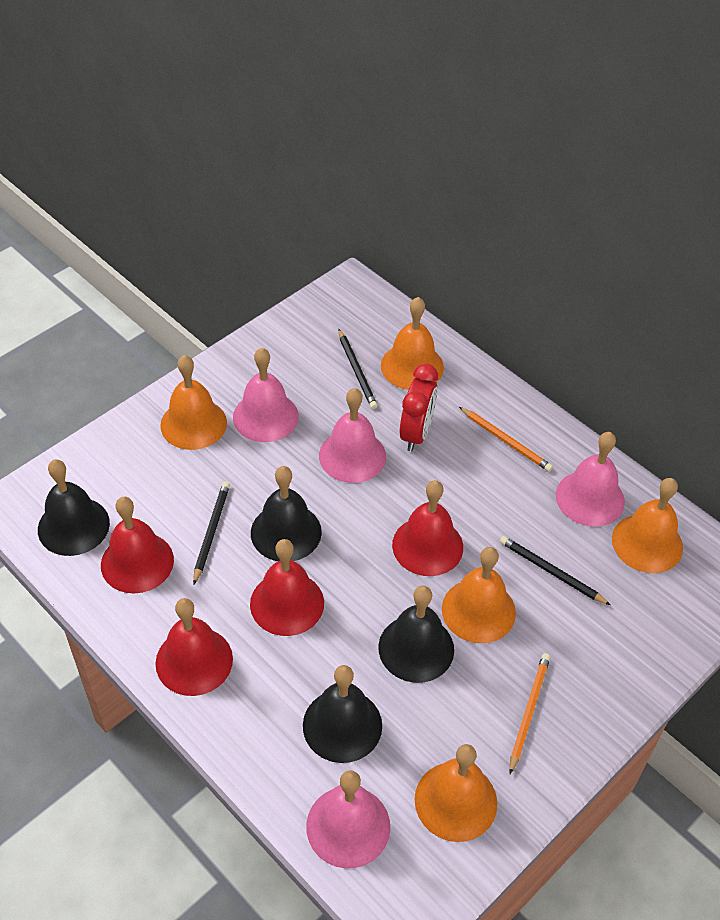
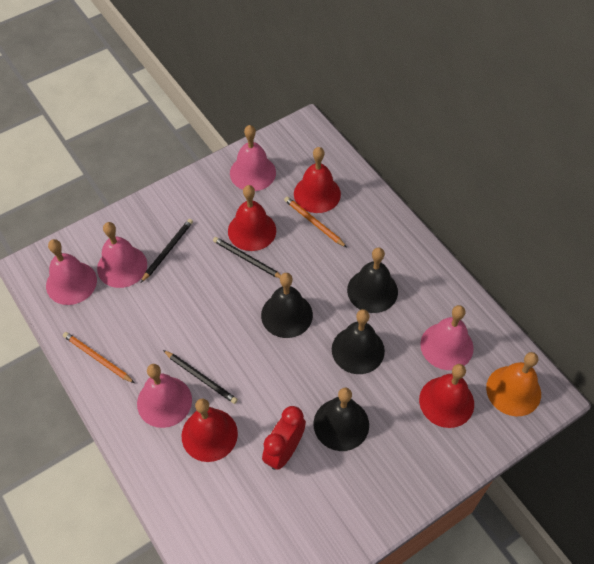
orange bell: [160,355,227,450] [381,297,444,390] [415,744,497,842] [442,547,516,643] [612,478,683,573] = 5 -> [486,352,541,416] = 1
pink bell: [233,348,299,442] [306,770,390,869] [319,388,386,483] [556,432,625,527] = 4 -> [46,239,97,305] [97,222,147,288] [137,364,192,428] [230,125,276,191] [420,305,474,370] = 5

